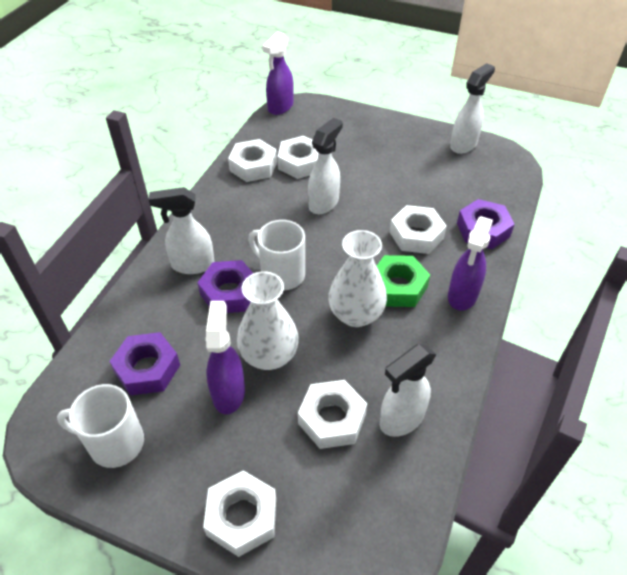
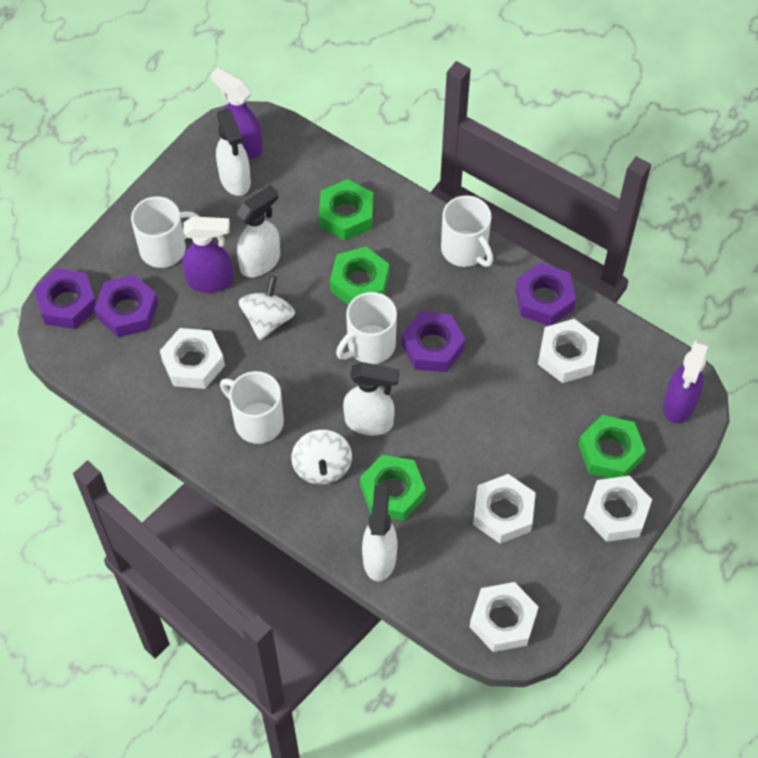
green nut: [377,255,430,307] = 1 -> [319,179,373,241] [330,247,389,305] [360,455,426,521] [578,415,646,478] = 4
purple nut: [109,332,180,396] [197,260,253,313] [457,199,515,249] = 3 -> [34,268,96,329] [94,275,158,338] [402,312,465,372] [515,263,576,326] = 4
white mug: [57,384,144,468] [248,220,305,291] = 2 -> [131,196,199,268] [220,371,284,444] [336,292,397,364] [441,195,493,267] = 4
white spinning top: none = 0 -> [239,276,295,340] [291,430,352,484] = 2
white vase: [237,271,299,370] [328,230,387,327] = 2 -> none = 0

